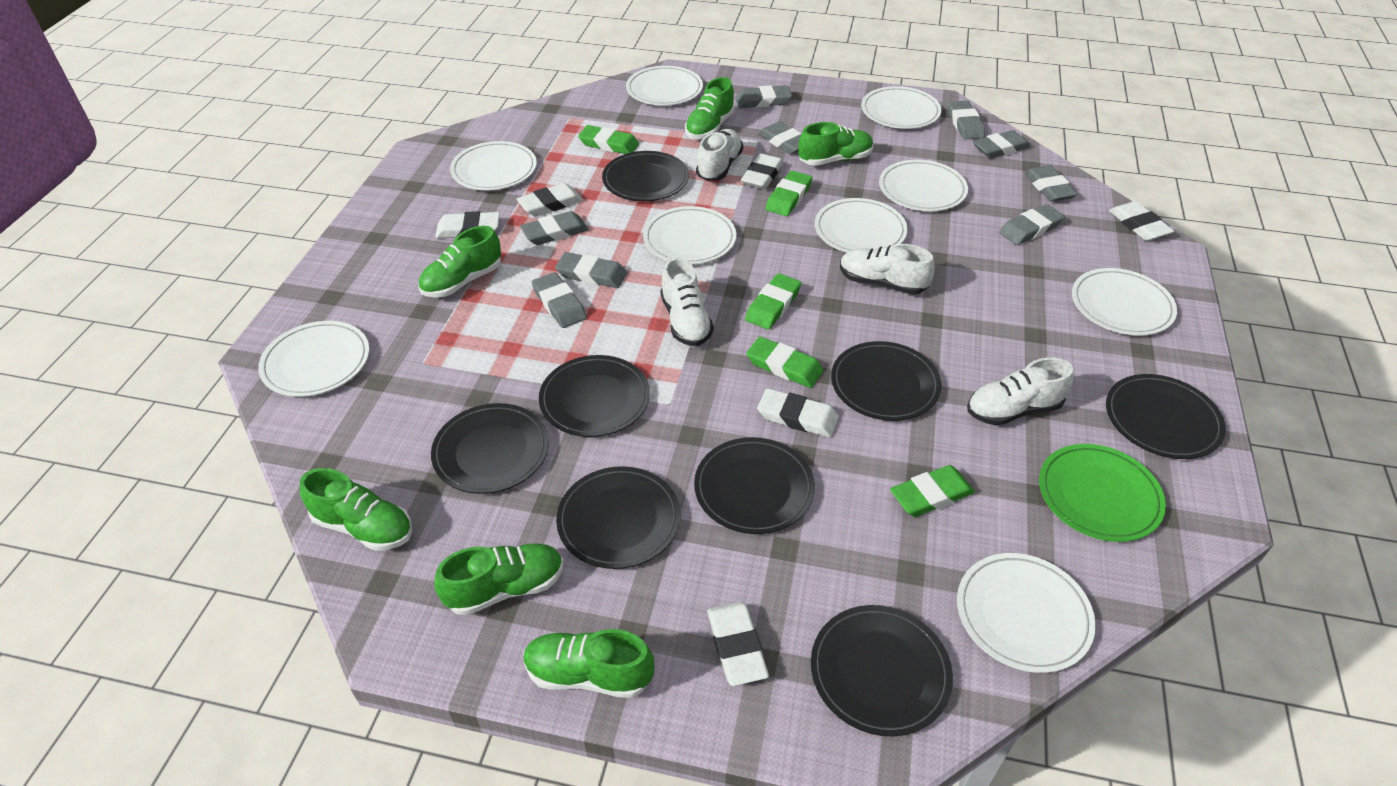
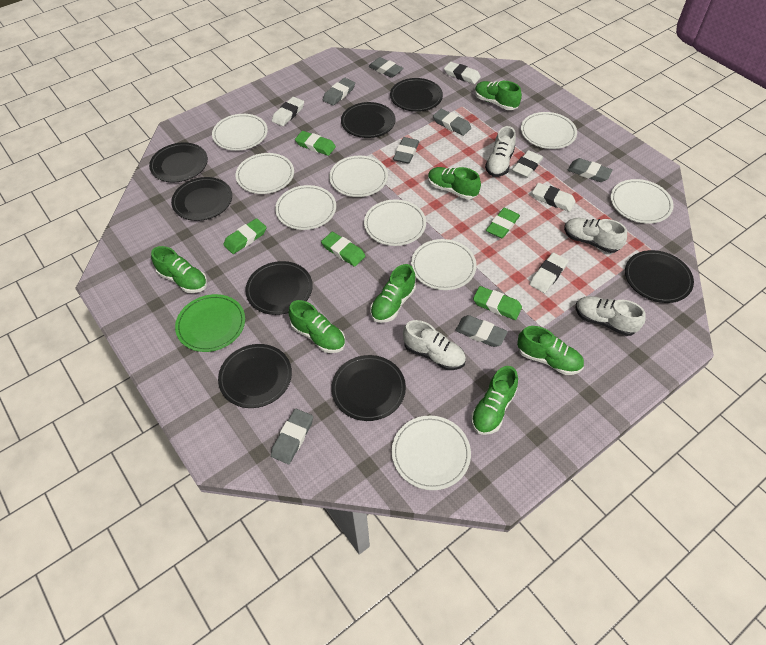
green shoe: [300,468,412,551] [418,226,501,297] [435,543,564,616] [524,629,654,698] [685,77,735,139] [798,122,873,166] = 6 -> [151,246,207,293] [289,300,345,353] [370,264,416,323] [428,167,481,199] [471,366,518,435] [475,81,522,110] [517,326,584,375] = 7
grey eraser: [520,211,589,245] [532,272,587,328] [555,252,627,288] [735,85,792,108] [758,122,802,155] [948,101,985,140] [973,130,1031,159] [999,204,1064,245] [1024,165,1078,202] = 9 -> [271,409,313,464] [323,78,355,106] [368,57,403,78] [393,137,419,164] [433,109,471,136] [455,315,508,347] [568,158,613,182] = 7
white eraser: [435,211,500,238] [517,183,583,216] [707,602,769,686] [741,153,784,189] [757,388,839,437] [1109,201,1174,241] = 6 -> [272,97,304,126] [444,62,481,84] [512,150,543,178] [529,253,568,293] [532,183,576,212] = 5

